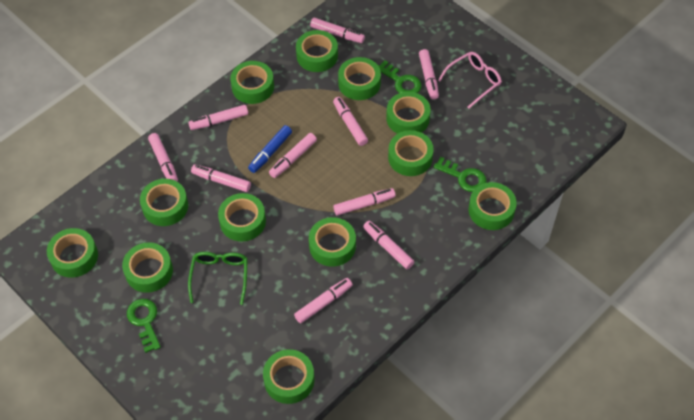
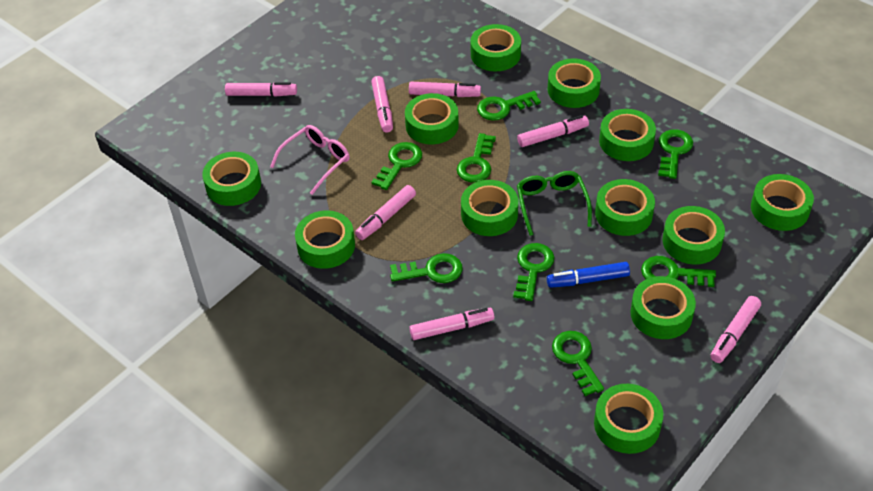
green key: [127,299,161,353] [378,61,422,93] [434,157,487,192] = 3 -> [372,142,422,190] [390,253,463,283] [457,133,496,183] [477,91,541,121] [513,243,555,301] [552,331,604,396] [641,256,716,287] [658,129,693,179] = 8
pink marker: [148,133,178,182] [188,105,248,130] [191,164,251,192] [269,133,317,178] [294,278,353,323] [310,17,365,43] [333,97,368,146] [333,188,396,216] [363,221,414,269] [419,49,439,100] = 10 -> [225,82,297,97] [355,185,416,240] [371,76,393,132] [409,82,481,97] [409,308,494,340] [517,115,589,147] [710,296,761,363] = 7

